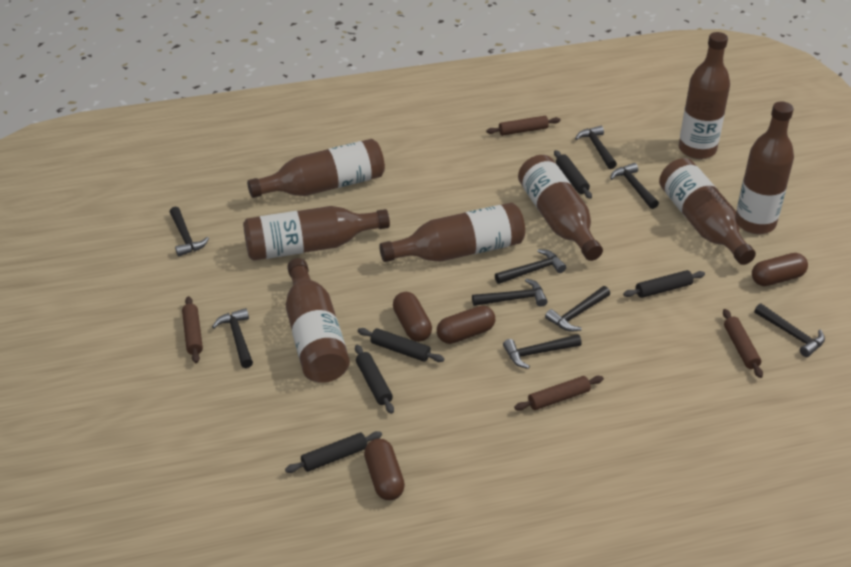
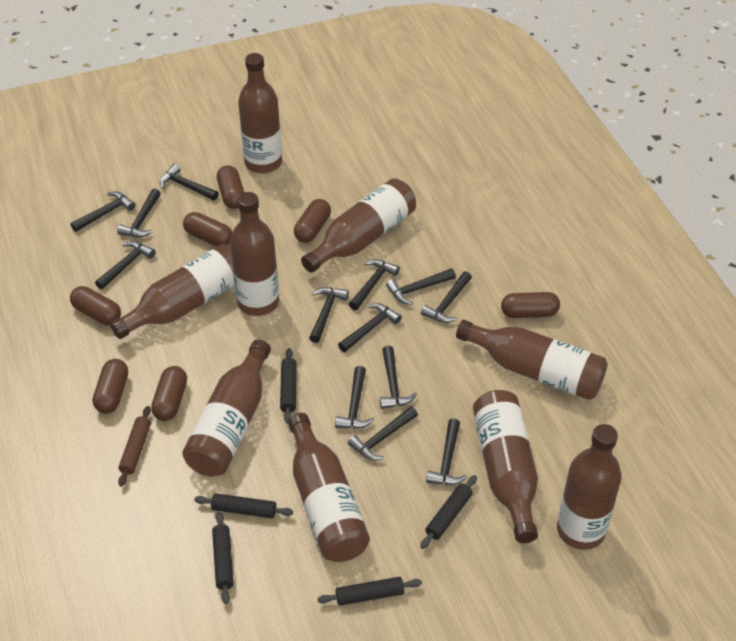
black hammer: [170,207,209,256] [212,308,253,368] [472,278,548,307] [495,249,566,284] [503,334,582,369] [545,286,610,332] [575,126,617,169] [610,163,659,209] [754,303,825,357] = 9 -> [70,191,136,232] [95,241,156,289] [117,189,161,237] [160,164,218,201] [309,287,349,343] [335,366,375,429] [338,303,402,352] [348,406,418,461] [349,259,400,310] [380,346,417,409] [386,268,456,305] [421,271,472,323] [426,419,467,485] = 13
brown bottle: [243,206,390,261] [247,139,385,198] [286,258,350,383] [379,203,525,262] [518,155,603,261] [659,158,756,265] [679,32,730,159] [736,102,794,234] = 8 -> [110,244,235,339] [182,339,271,476] [230,192,279,316] [238,53,282,174] [288,413,370,562] [301,178,416,273] [456,320,608,400] [473,390,538,543] [557,424,622,550] = 9
brown capsule: [364,439,405,500] [393,292,432,342] [437,305,495,344] [752,253,808,286] = 4 -> [70,286,121,325] [93,359,128,414] [151,366,187,421] [183,212,232,247] [217,165,244,209] [294,199,331,243] [501,292,560,318] = 7
brown rolling pin: [182,296,203,363] [486,116,561,136] [514,376,604,411] [723,309,763,378] = 4 -> [118,406,151,487] = 1

